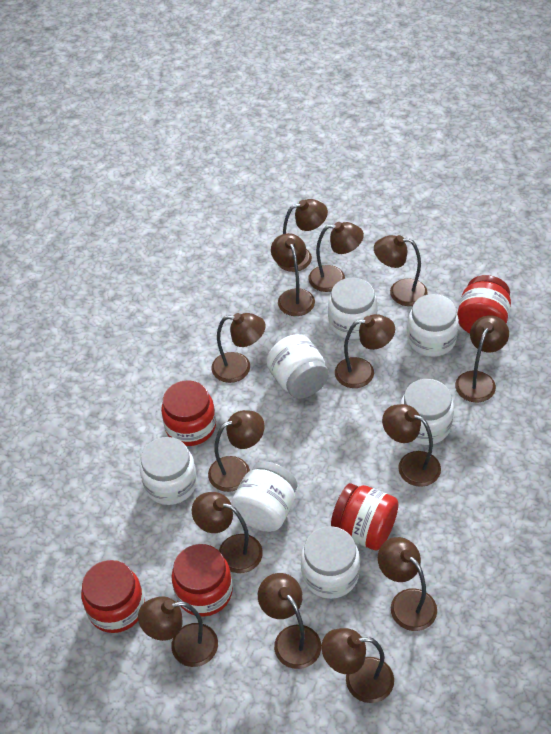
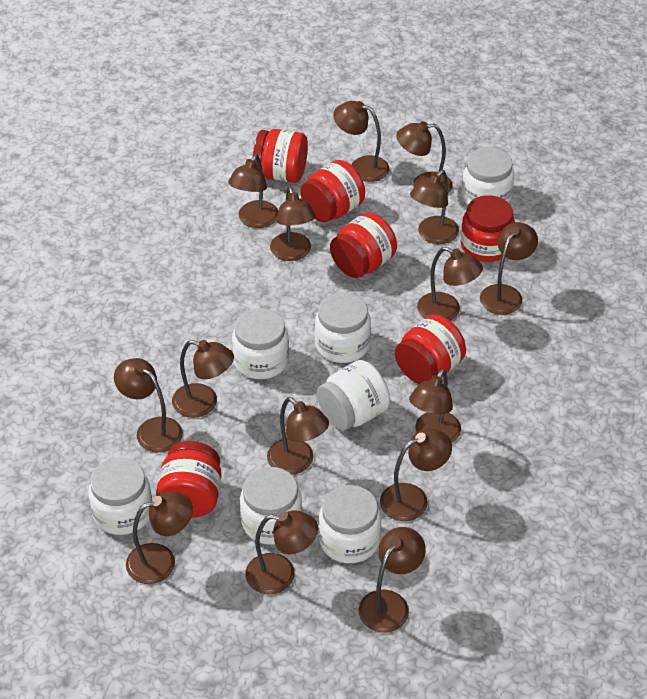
brown lamp: [138,596,218,667] [191,492,263,573] [208,410,265,492] [212,313,266,383] [258,573,321,669] [271,233,315,316] [277,199,328,272] [308,222,364,292] [321,628,394,703] [335,314,395,388] [374,235,428,306] [378,537,437,631] [382,404,441,487] [455,315,509,403] = 14 -> [114,358,183,452] [126,492,193,584] [172,340,234,418] [228,154,278,228] [245,510,318,594] [267,397,329,475] [270,187,316,261] [333,101,390,182] [359,527,426,633] [380,428,452,521] [396,121,453,194] [409,369,461,443] [410,170,459,244] [417,247,483,321] [480,222,538,315] = 15
red jar: [81,560,145,633] [161,380,216,446] [171,544,233,617] [331,483,398,551] [457,275,511,333] = 5 -> [156,441,222,518] [253,129,308,183] [300,160,365,223] [330,212,397,278] [395,315,466,384] [461,195,515,262] = 6

